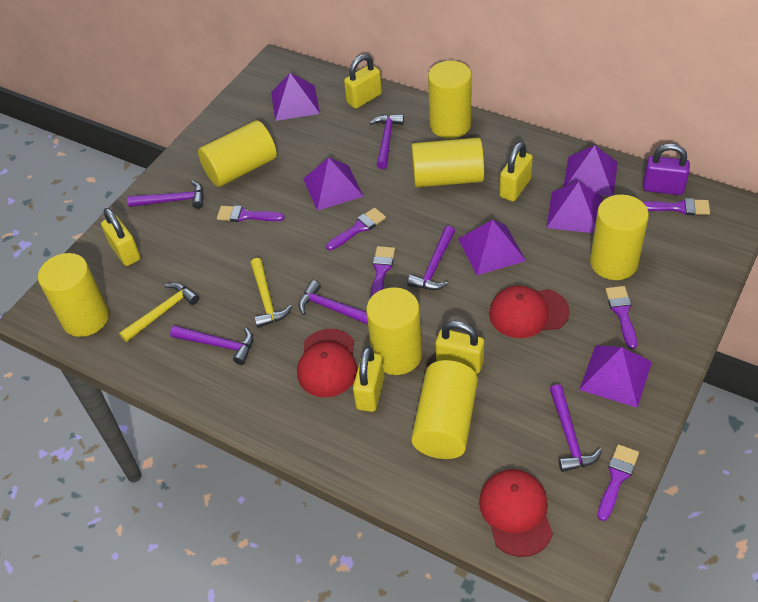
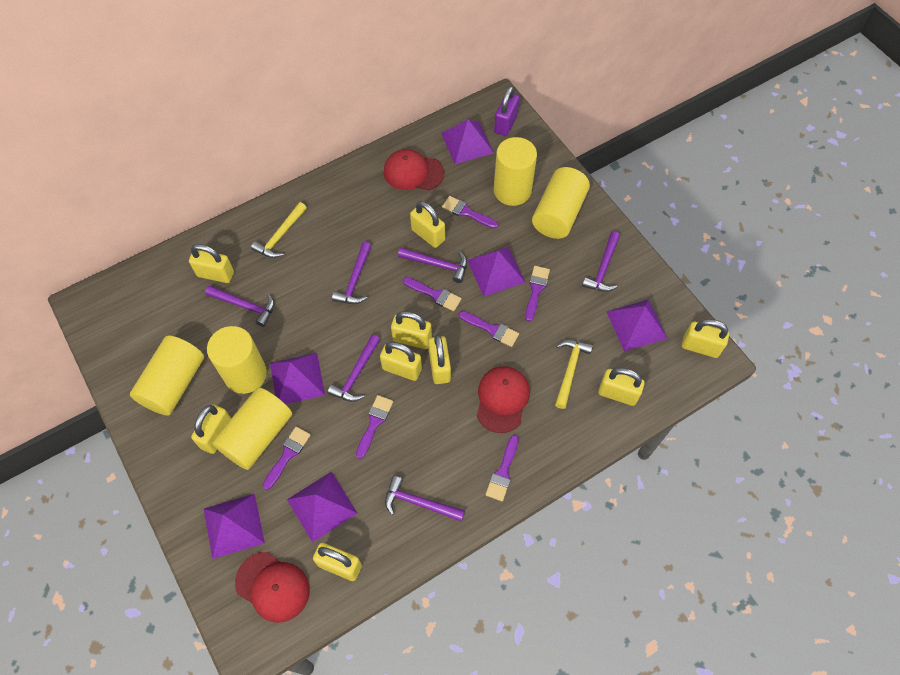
purple brush: [217,205,285,222] [326,208,386,250] [371,246,395,297] [598,444,639,521] [605,286,637,349] [643,198,710,215] = 6 -> [263,427,311,490] [356,395,393,459] [403,277,462,311] [442,196,498,229] [459,311,519,347] [486,435,519,501] [525,266,550,322] = 7
yellow cylinder: [38,253,109,337] [198,120,277,187] [366,287,422,375] [411,138,484,187] [411,360,478,459] [428,61,472,139] [590,195,649,280] = 7 -> [130,335,204,416] [207,326,267,394] [212,387,292,470] [494,137,537,206] [532,167,590,239] = 5
yellow padlock: [101,208,141,266] [344,54,382,109] [353,346,384,412] [436,321,484,374] [499,142,533,201] = 5 -> [189,244,234,283] [191,404,231,454] [313,543,362,581] [380,342,422,381] [391,311,432,349] [410,201,445,248] [428,334,451,384] [598,368,645,406] [682,319,729,358] = 9

